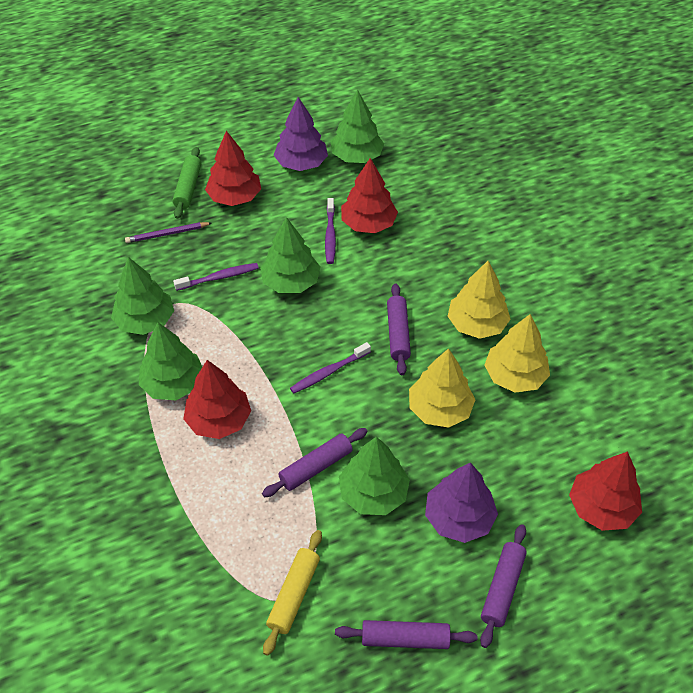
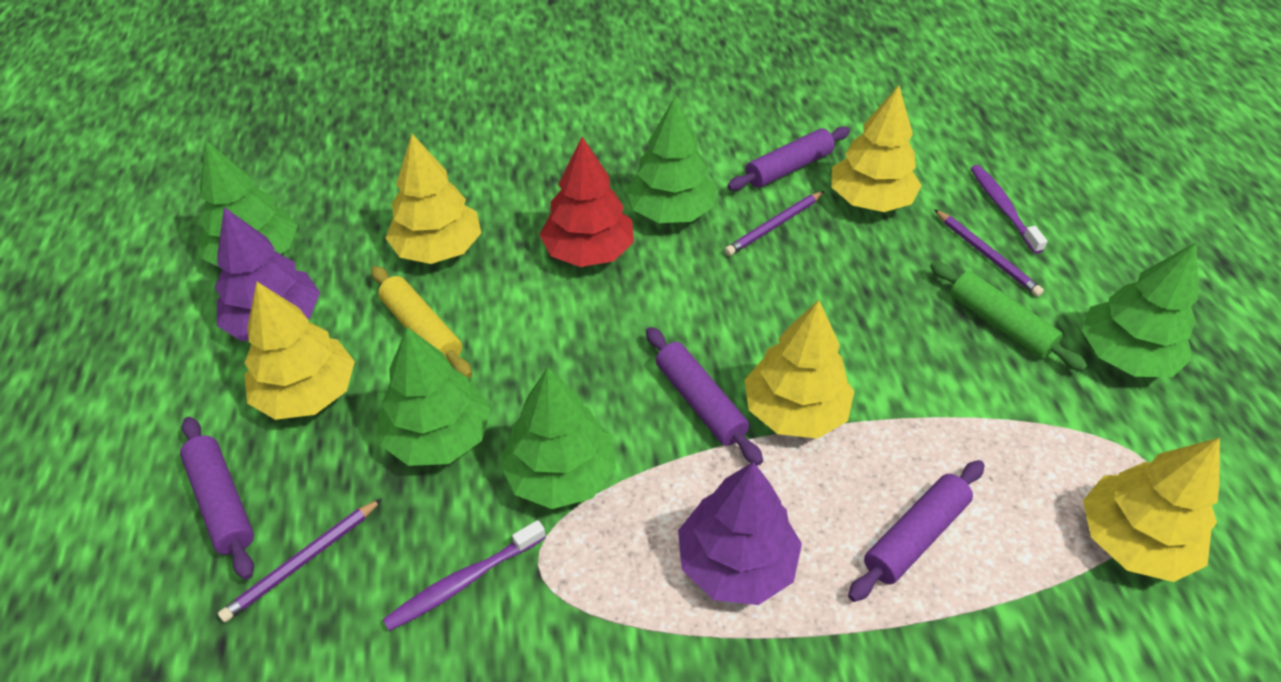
purple pencil: [125,222,211,243] = 1 -> [218,499,382,622] [725,191,825,256] [934,209,1044,297] = 3
purple toothbrush: [173,263,259,291] [290,342,371,394] [325,198,336,264] = 3 -> [383,520,546,631] [971,165,1048,254] = 2
red tree: [183,360,251,439] [205,131,261,206] [341,158,398,233] [569,451,642,531] = 4 -> [540,137,634,267] = 1
yellow tree: [409,348,476,428] [448,261,511,339] [484,314,550,393] = 3 -> [244,282,355,420] [386,134,481,264] [744,300,854,439] [832,85,922,212] [1083,438,1220,582] = 5

